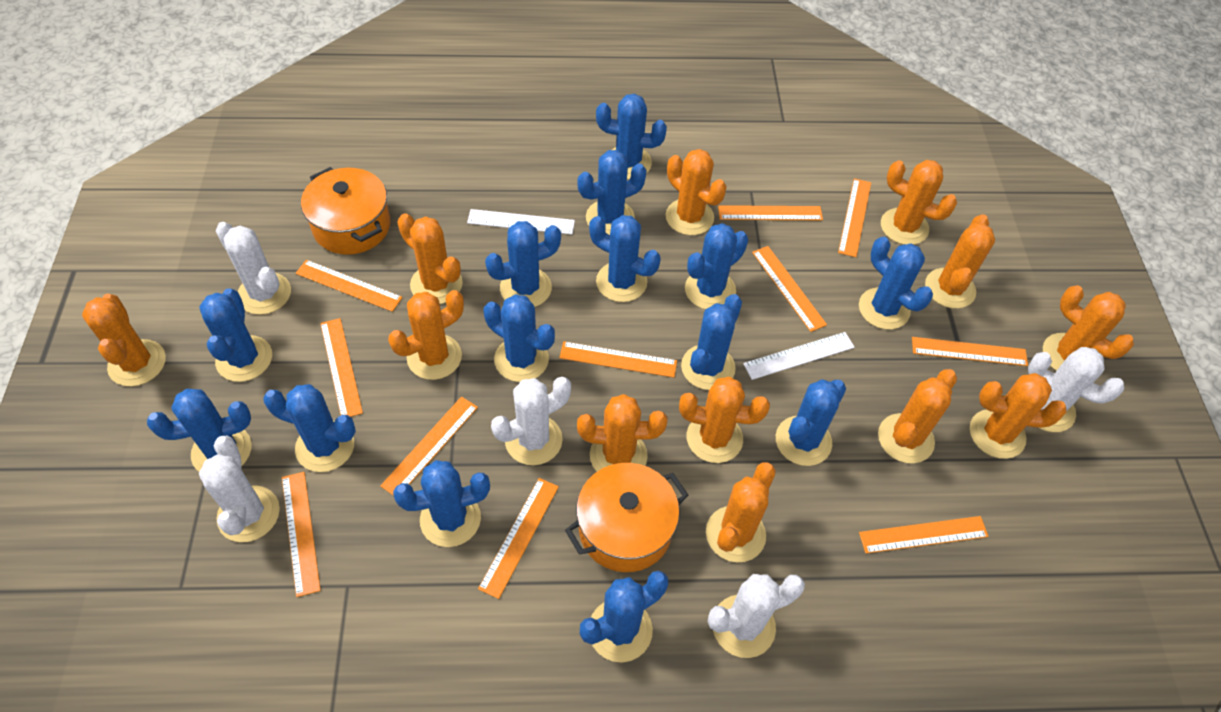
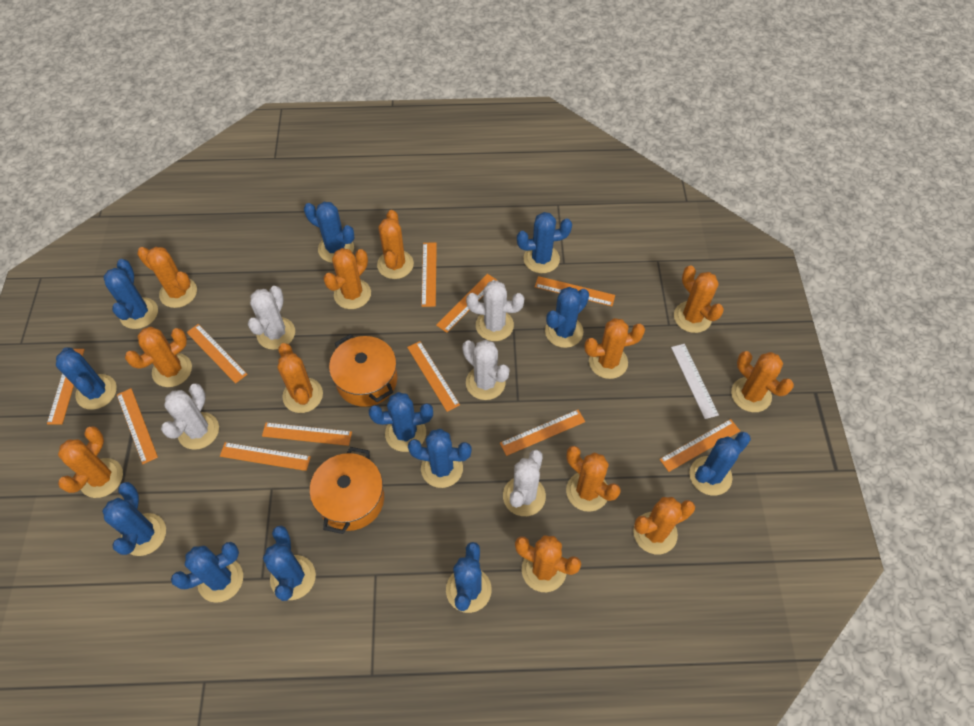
blue cactus: [147,389,251,472] [199,288,272,382] [263,384,356,472] [393,460,490,547] [484,294,555,382] [485,221,561,307] [577,150,647,235] [580,571,668,662] [589,215,661,302] [596,94,667,179] [681,294,742,390] [685,223,748,309] [776,379,846,466] [859,237,933,330] = 14 -> [56,348,117,410] [102,482,166,556] [103,259,158,329] [171,542,243,603] [263,526,316,601] [304,202,354,263] [369,392,433,452] [408,429,472,488] [446,542,492,613] [517,212,572,273] [545,287,589,348] [689,432,751,496] = 12
white ruler: [467,209,575,235] [743,332,855,380] = 2 -> [671,344,719,419] = 1

